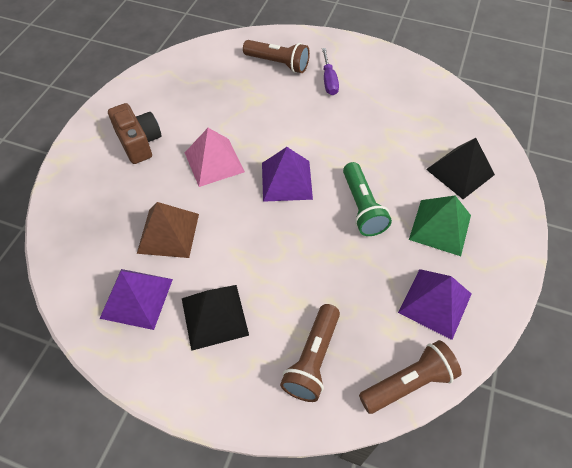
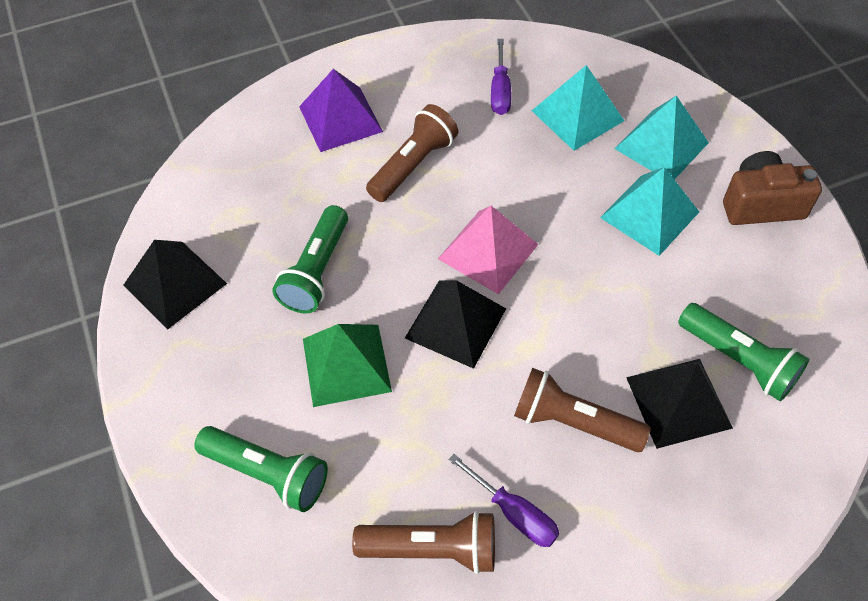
black pyramid: [182,285,249,351] [426,138,495,199] = 2 -> [124,240,227,329] [405,280,506,369] [626,359,733,449] = 3
brown pyramid: [137,202,199,258] = 1 -> none = 0
green flashlight: [343,162,392,236] = 1 -> [194,426,328,512] [272,205,348,313] [678,303,809,401] = 3
purple pyramid: [100,269,173,330] [262,147,313,202] [398,269,471,340] = 3 -> [299,69,383,152] = 1
purple screwdriver: [322,48,339,95] = 1 -> [448,454,559,547] [491,39,512,115] = 2
turquoise pyramid: none = 0 -> [532,65,624,151] [600,167,699,256] [615,96,709,180] = 3

